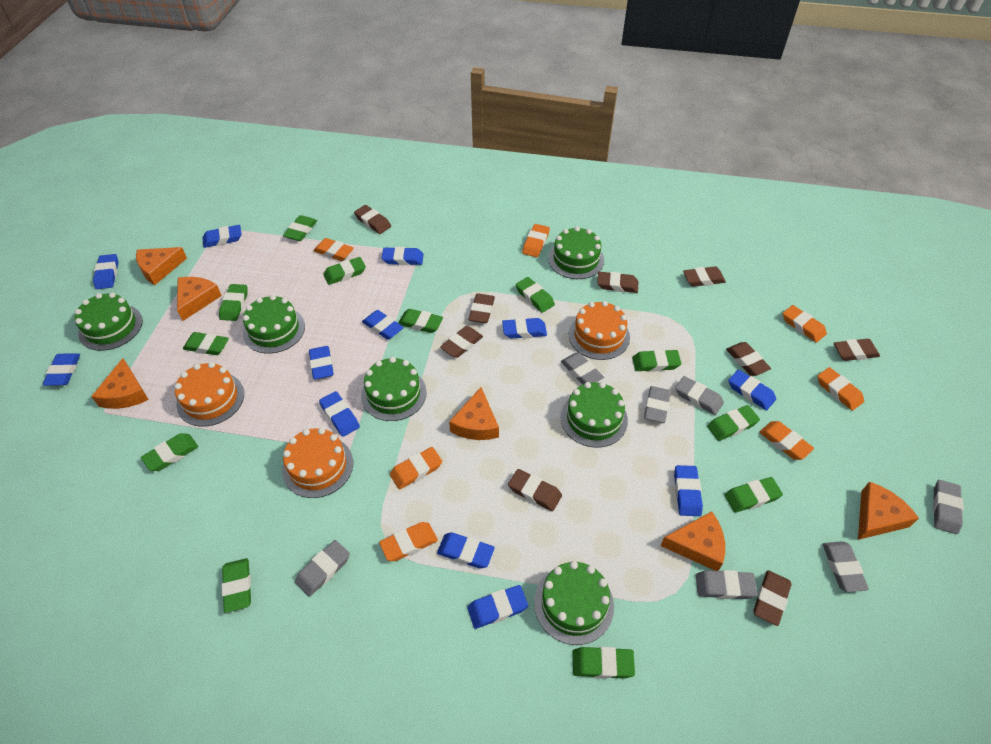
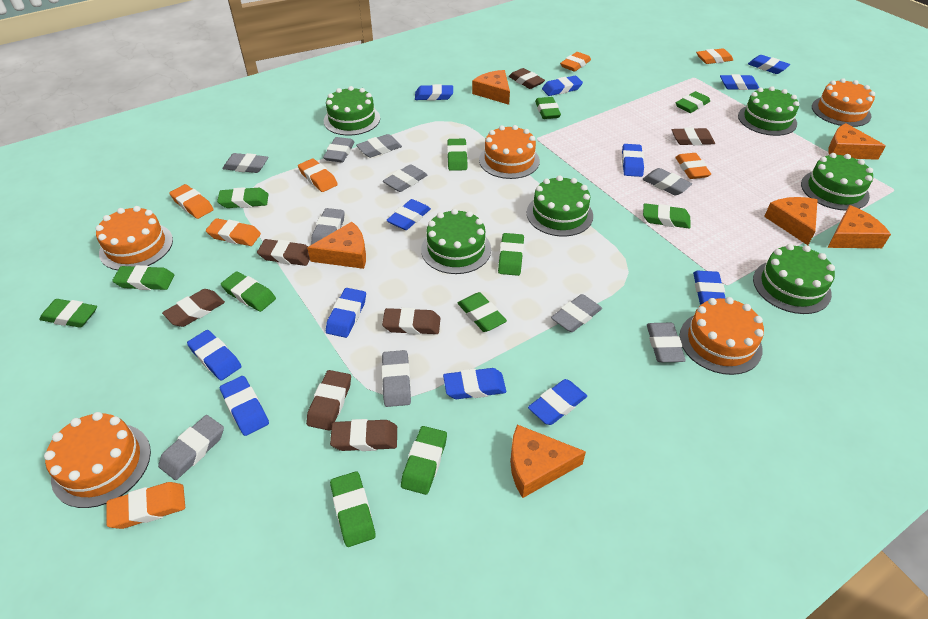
brown eraser: [354,205,391,234] [440,326,483,358] [468,294,495,323] [508,469,562,511] [597,272,638,293] [683,266,726,287] [726,342,771,376] [754,570,791,626] [834,339,880,361] = 9 -> [162,289,225,327] [257,239,310,266] [306,370,351,431] [330,419,397,451] [382,308,440,335] [509,68,545,89] [672,127,715,145] = 7
grey eraser: [295,540,350,597] [561,352,604,384] [644,386,671,423] [675,376,724,415] [696,570,758,599] [823,541,869,592] [933,480,964,534] = 7 -> [158,415,224,480] [222,153,268,173] [311,208,345,245] [323,137,355,162] [356,134,402,158] [381,350,411,407] [383,164,427,192] [551,294,602,332] [642,168,692,196] [647,323,686,362] = 10
orange cake: [174,362,244,427] [282,428,353,498] [569,301,630,360] = 3 -> [44,412,151,508] [95,206,173,270] [479,125,540,179] [679,297,764,375] [812,78,875,127] = 5

